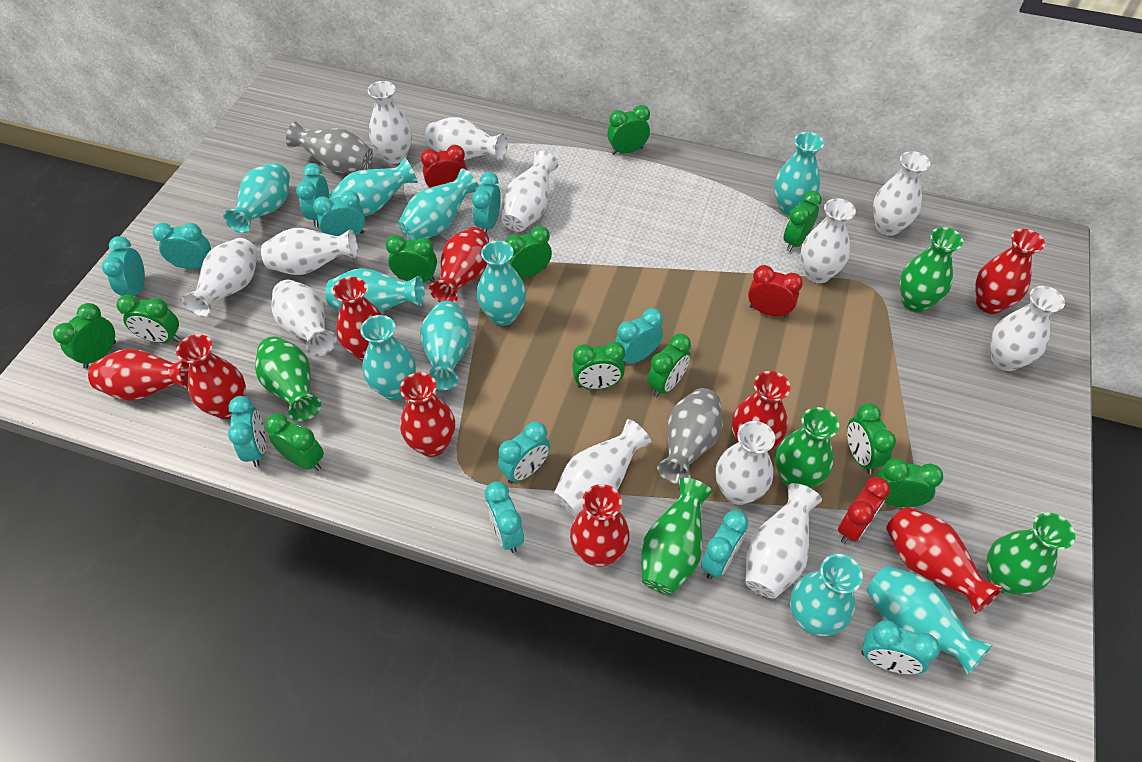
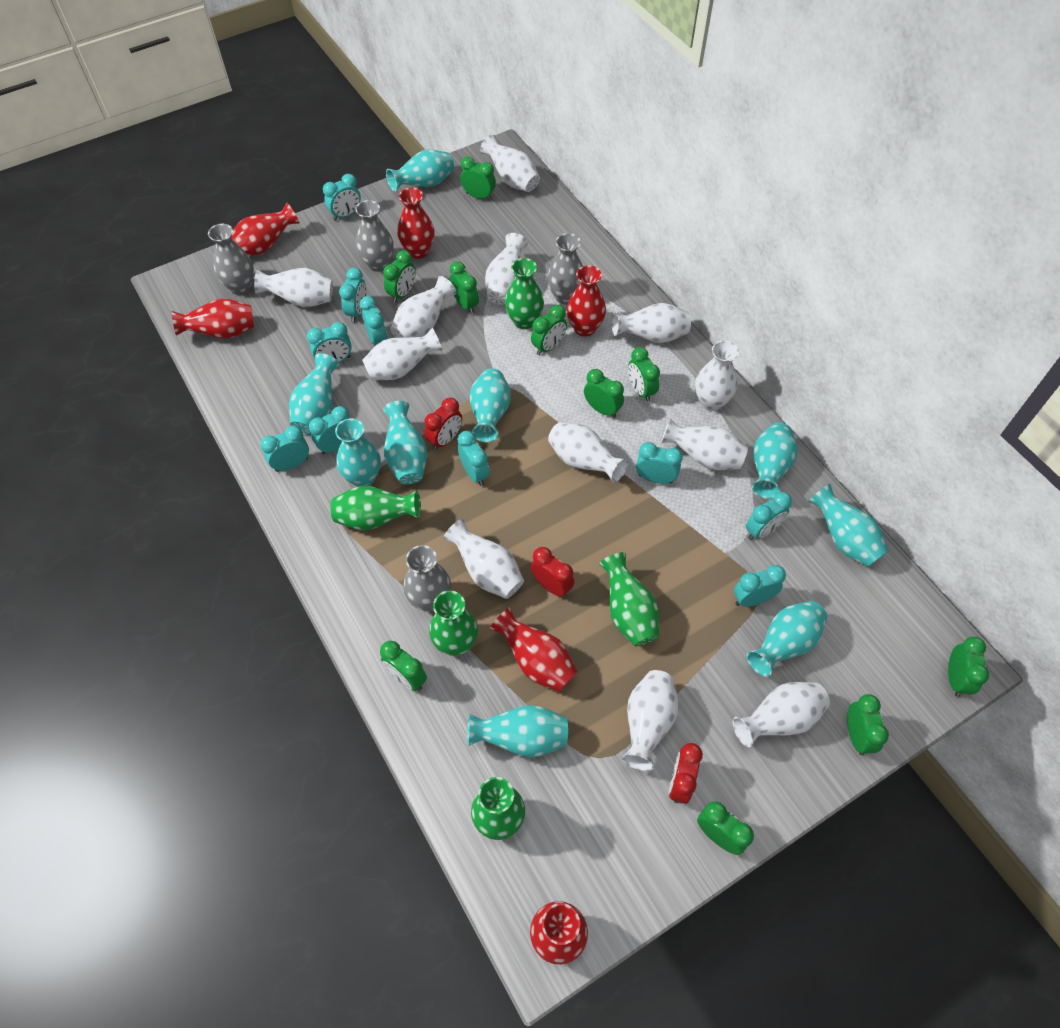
green clock: [53,303,116,369] [116,295,180,343] [265,413,324,471] [385,235,437,282] [505,226,552,278] [572,342,625,390] [607,105,650,155] [647,334,691,397] [783,190,822,252] [847,403,896,474] [875,458,943,507] = 11 -> [380,641,427,691] [383,250,416,303] [450,261,479,314] [460,156,496,201] [531,305,567,355] [584,369,624,418] [628,347,660,402] [697,801,754,855] [847,694,889,755] [948,637,989,697] = 10
grey vase: [286,121,373,173] [657,388,723,484] = 2 -> [208,224,254,295] [355,200,393,272] [403,545,451,612] [547,233,583,304] = 4
red vase: [88,349,189,401] [176,334,246,419] [333,277,383,361] [400,372,455,457] [429,227,489,303] [570,484,630,567] [732,371,790,451] [886,507,1003,614] [975,229,1045,314] = 9 -> [172,299,254,339] [231,203,300,256] [397,187,435,259] [490,607,578,692] [530,901,588,965] [567,265,606,337] = 6
turquoise clock: [102,236,145,296] [153,223,211,269] [228,396,266,467] [296,163,329,227] [313,190,365,236] [472,172,501,233] [485,482,524,553] [498,421,550,484] [615,308,663,365] [701,510,749,579] [862,620,940,674] = 11 -> [260,426,309,472] [307,322,352,362] [309,406,350,454] [323,174,361,221] [339,268,367,323] [360,296,387,346] [458,431,490,486] [636,442,683,484] [734,565,786,607] [746,492,792,540] = 10
turquoise vase: [223,163,290,233] [325,268,424,312] [329,158,418,216] [360,315,416,400] [398,168,479,241] [420,301,471,390] [477,241,526,326] [774,132,824,216] [790,554,863,636] [866,565,993,675] = 10 -> [289,353,339,434] [335,418,381,487] [383,401,427,484] [386,149,454,191] [467,705,568,758] [469,368,511,443] [747,601,827,677] [752,423,798,499] [808,484,889,567] = 9

